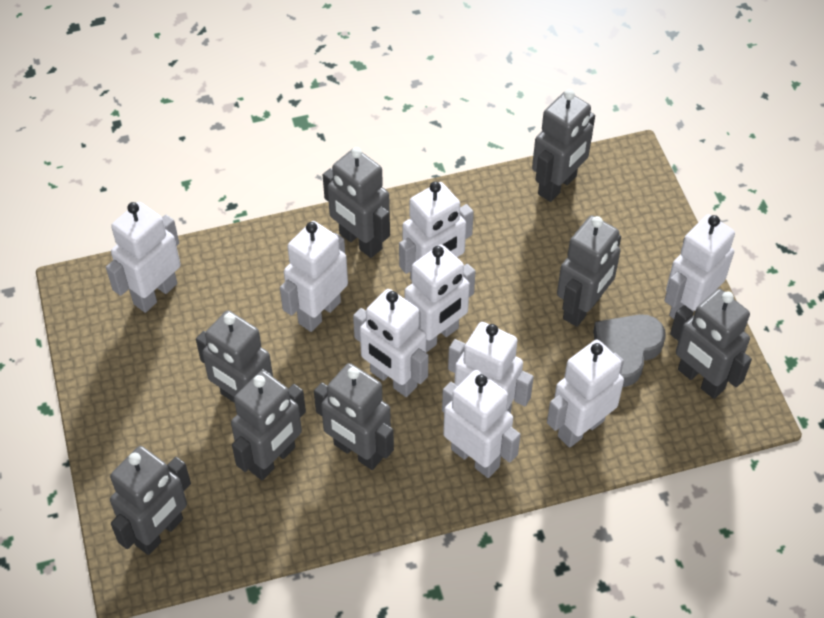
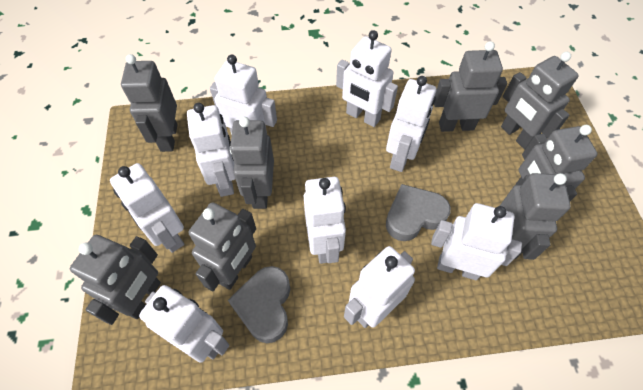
grey heart: [593,314,666,387] = 1 -> [228,266,290,343] [386,184,451,241] = 2

